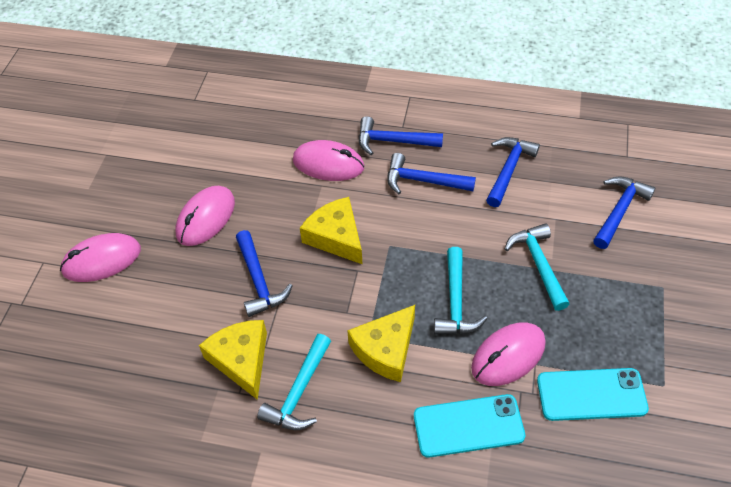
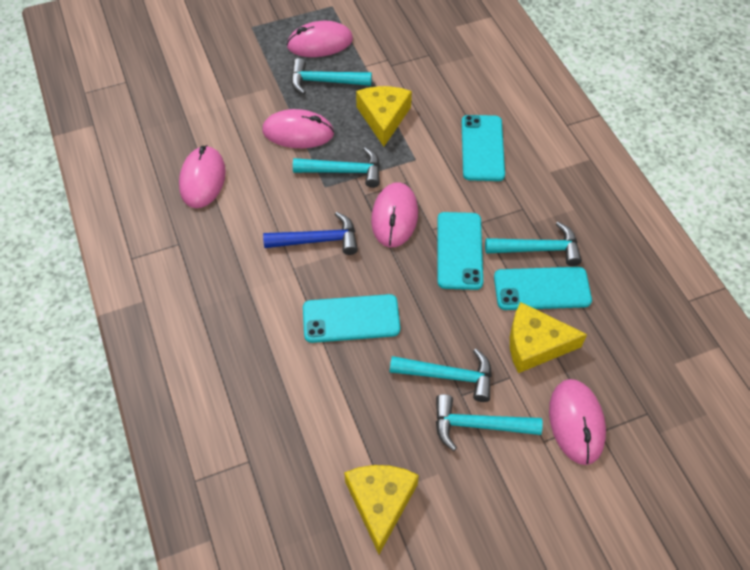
blue hammer: [236,230,293,317] [359,116,443,155] [387,153,476,194] [486,137,540,207] [593,176,655,249] = 5 -> [263,212,358,255] = 1
pink mouse: [60,233,141,282] [176,186,235,246] [293,140,364,181] [471,323,546,386] = 4 -> [179,145,226,208] [262,109,334,148] [286,21,353,57] [371,182,418,247] [549,379,606,465] = 5
turquoise hammer: [257,334,331,430] [434,247,487,335] [505,223,570,311] = 3 -> [291,58,372,95] [293,147,380,188] [390,349,492,402] [436,394,543,451] [485,222,582,266] = 5
turquoise phone: [414,394,526,458] [537,368,649,421] = 2 -> [303,294,400,343] [437,212,483,290] [462,115,505,181] [494,267,592,310] = 4

